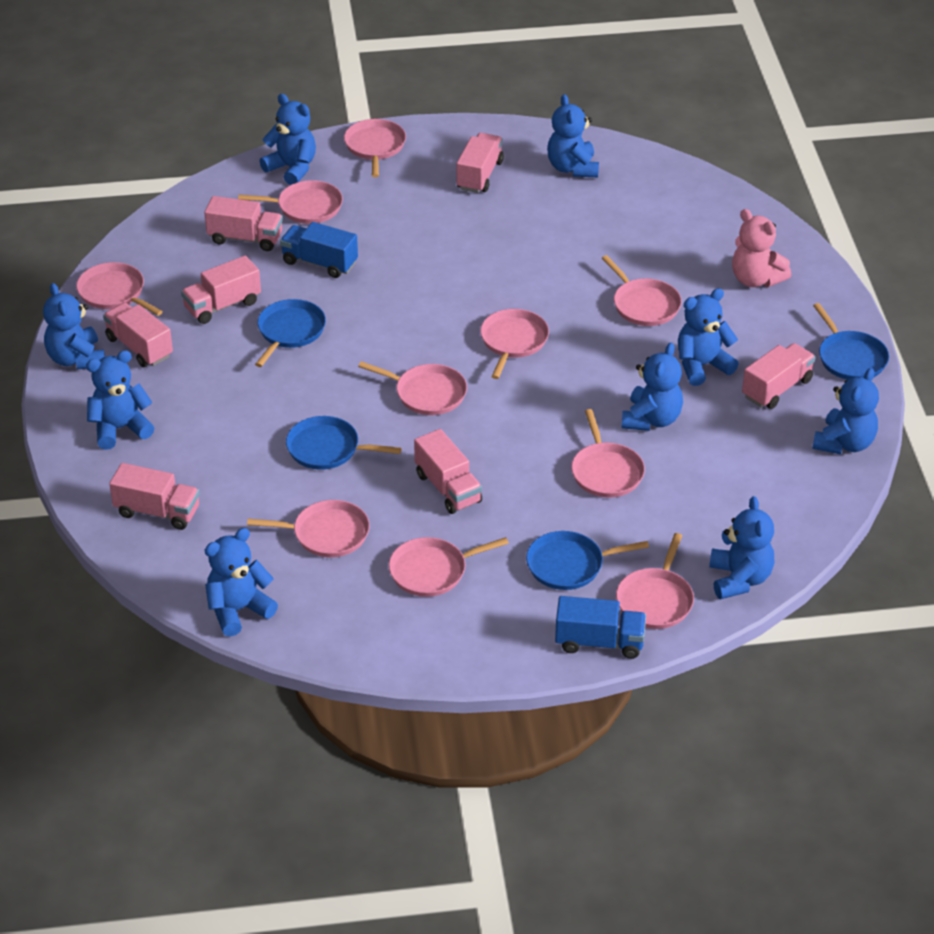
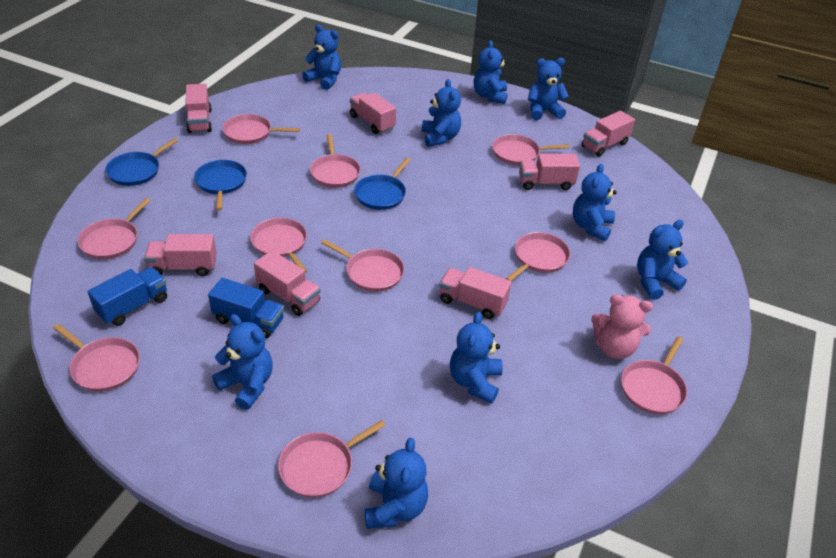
blue pan: [255,299,326,367] [286,416,401,470] [526,531,649,590] [813,303,889,380] = 4 -> [105,138,178,186] [194,160,247,210] [354,158,410,210] = 3

